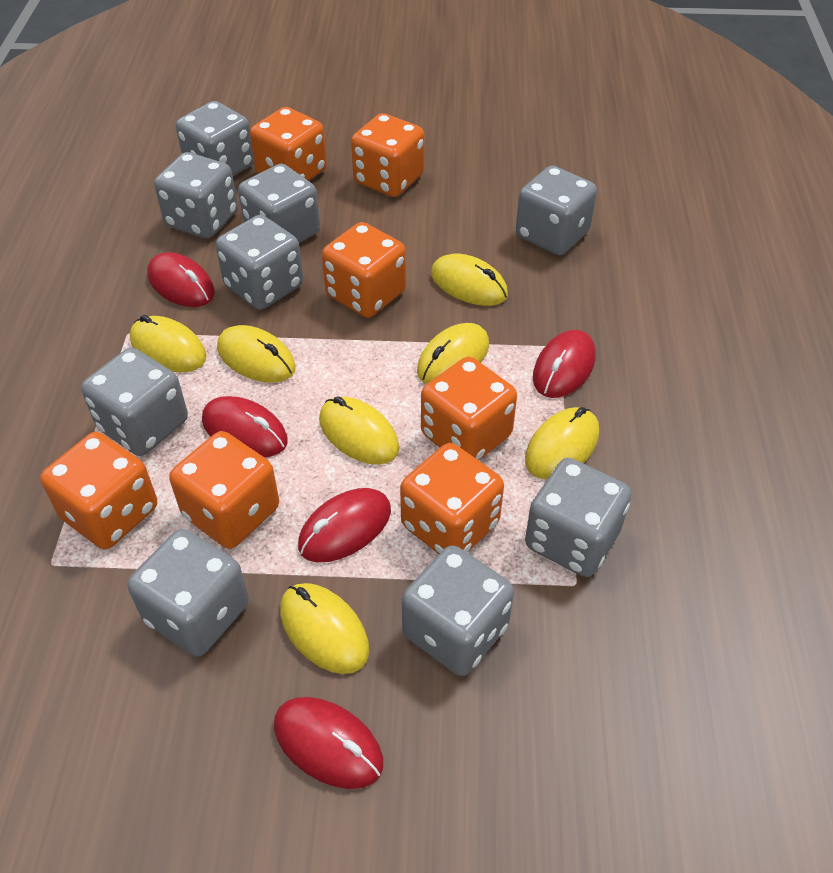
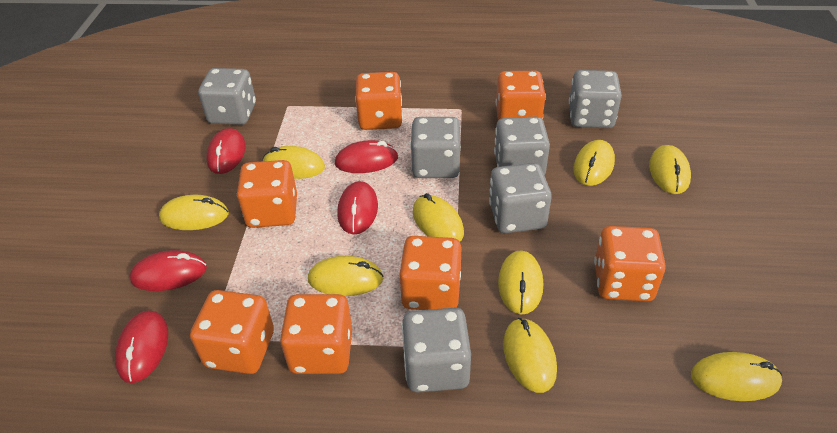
grey dice: [81,348,188,456] [127,529,249,656] [154,152,238,239] [176,101,254,176] [216,215,303,310] [238,163,320,243] [402,545,514,676] [516,166,597,255] [525,458,631,577] = 9 -> [198,68,256,125] [402,308,471,393] [410,117,461,178] [489,163,552,233] [494,116,550,176] [569,70,622,128] = 6
yellow mouse: [130,315,207,372] [217,325,296,383] [280,583,369,674] [319,396,399,465] [417,323,489,384] [431,254,508,306] [525,407,599,479] = 7 -> [159,195,229,230] [263,146,325,179] [308,256,384,296] [413,193,464,241] [498,250,543,314] [503,318,557,393] [573,140,615,186] [649,145,691,194] [691,352,782,401] = 9

